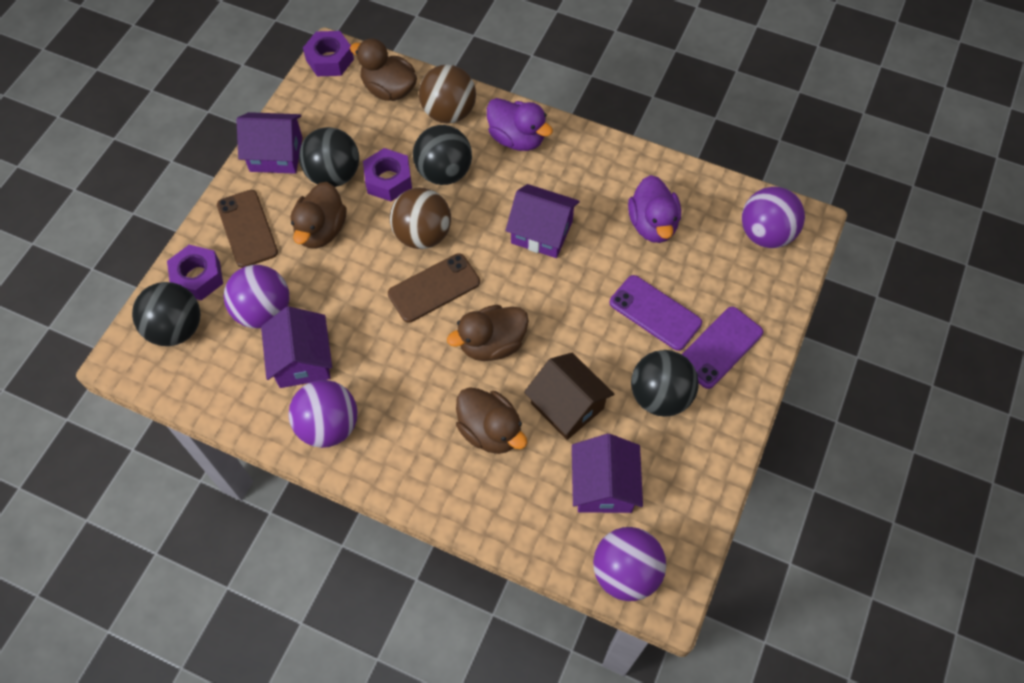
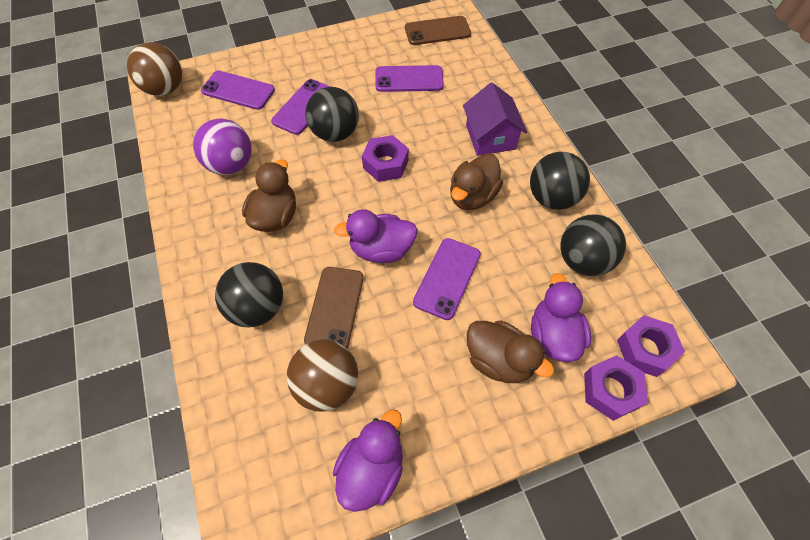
brown duck: [291,182,347,249] [350,38,417,101] [447,305,529,361] [456,387,527,454] = 4 -> [242,160,296,232] [450,153,503,210] [467,320,554,383] = 3
brown house: [524,353,614,440] = 1 -> none = 0
purple ball: [224,265,290,328] [289,380,357,448] [593,527,666,601] [742,187,805,248] = 4 -> [193,119,252,175] = 1
purple duck: [487,98,553,151] [628,175,681,243] = 2 -> [333,409,403,512] [334,209,418,263] [531,273,591,362] = 3
purple house: [236,112,303,174] [261,306,332,388] [505,184,580,258] [572,434,643,513] = 4 -> [463,83,527,156] = 1
purple phone: [610,275,702,351] [682,307,763,389] = 2 -> [201,70,275,110] [271,79,331,135] [376,65,444,92] [413,238,481,320] = 4

